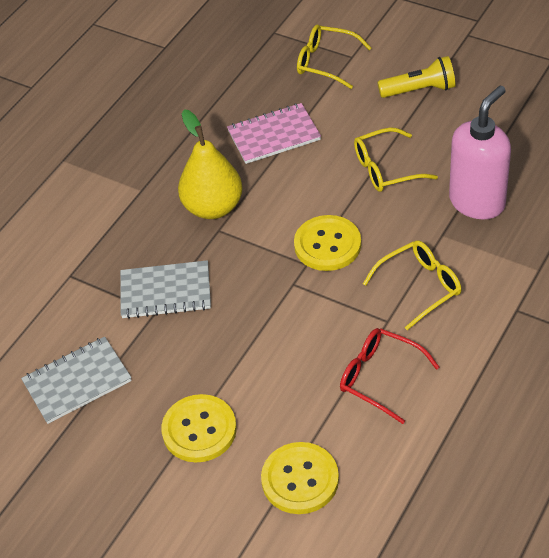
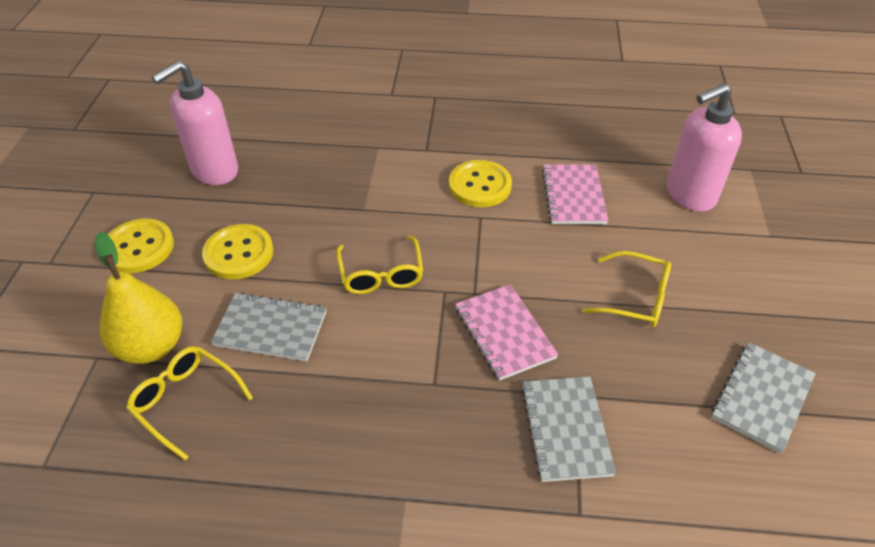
grey notebook: [21,336,132,424] [120,260,211,319] = 2 -> [211,292,326,362] [521,377,616,482] [712,342,816,454] = 3
pink notebook: [227,103,321,164] = 1 -> [455,284,558,381] [542,164,609,224] = 2
pink soap dispenser: [449,86,511,219] = 1 -> [152,61,238,185] [667,83,742,212] = 2
red glasses: [340,328,440,424] = 1 -> none = 0
yellow flashlight: [377,56,456,98] = 1 -> none = 0

